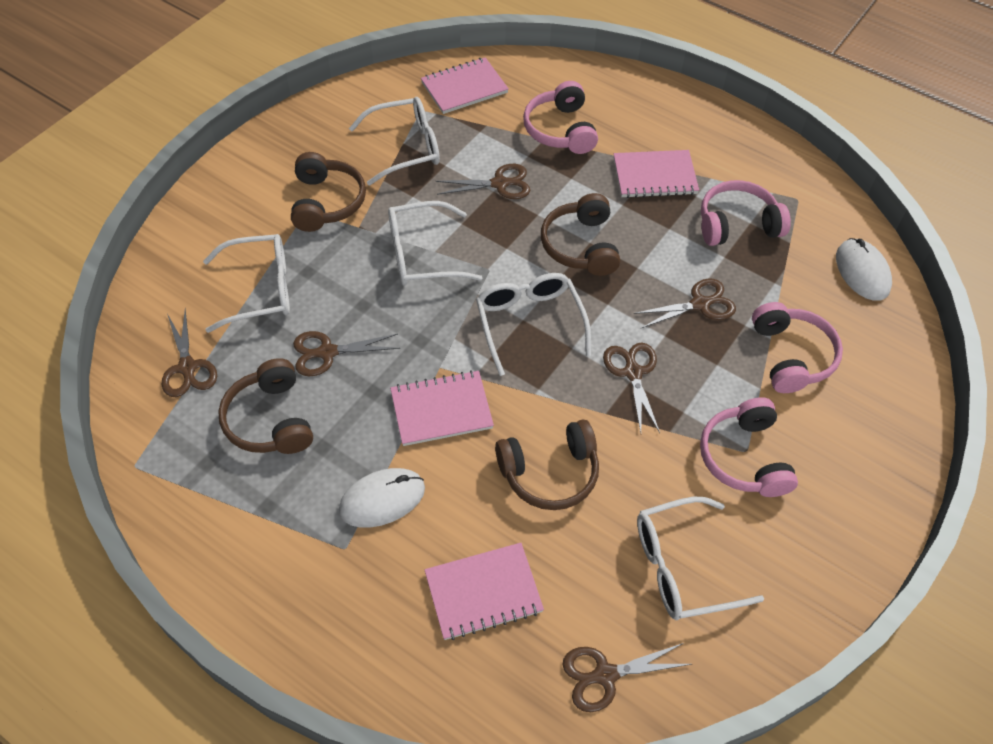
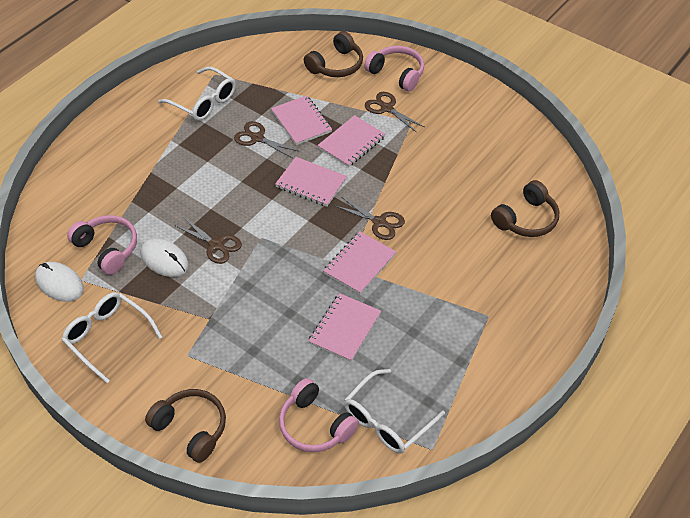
brown headphones: [218,358,313,454] [291,152,366,232] [495,419,599,510] [541,193,620,276] = 4 -> [145,389,226,463] [304,31,363,77] [491,180,559,237] = 3
brown scissors: [162,309,217,397] [293,331,400,376] [435,164,530,199] [562,643,691,712] [603,343,660,433] [633,279,736,328] = 6 -> [174,217,242,264] [234,121,300,158] [334,197,405,240] [365,92,424,133] = 4
pink headphones: [523,81,598,154] [700,397,798,497] [701,180,791,246] [752,302,843,393] = 4 -> [67,215,137,275] [279,378,359,452] [364,46,424,92] = 3
pink notebook: [390,370,494,446] [421,57,509,114] [424,543,544,640] [614,150,699,198] = 4 -> [271,95,332,145] [275,157,347,207] [309,293,381,362] [317,115,385,167] [323,231,396,294] = 5
white glasses: [203,234,290,333] [349,97,440,185] [388,201,482,286] [476,273,591,376] [637,497,764,620] = 5 -> [62,292,162,383] [158,67,236,121] [344,369,445,454] = 3

